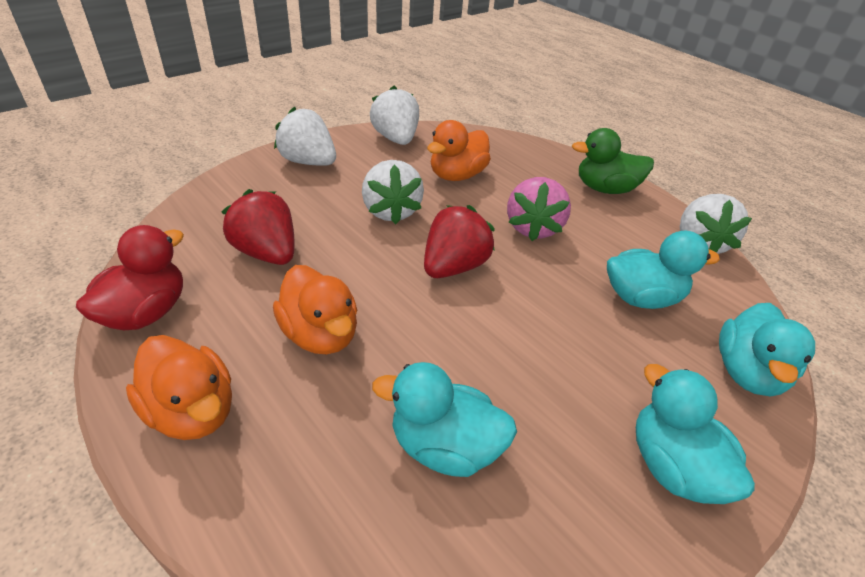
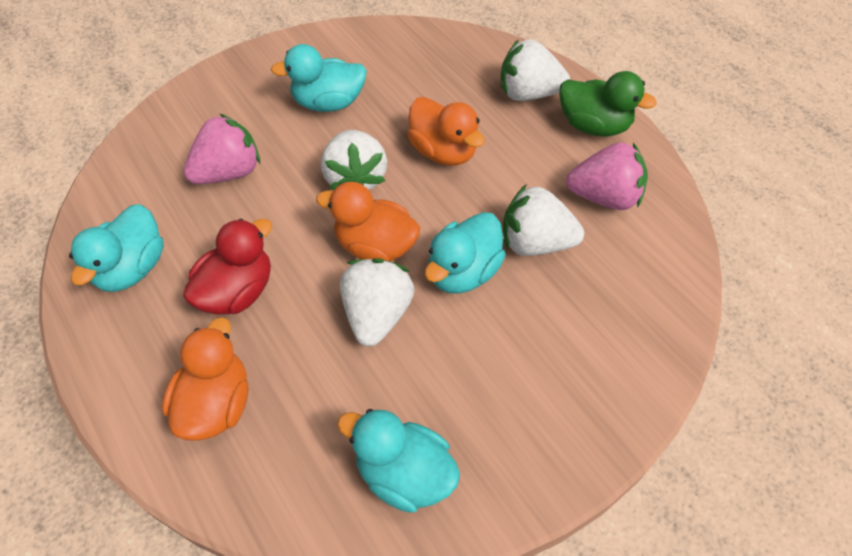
pink strawberry: [507,177,571,241] = 1 -> [184,113,260,184] [566,142,648,210] = 2
red strawberry: [221,189,295,265] [424,205,495,278] = 2 -> none = 0

